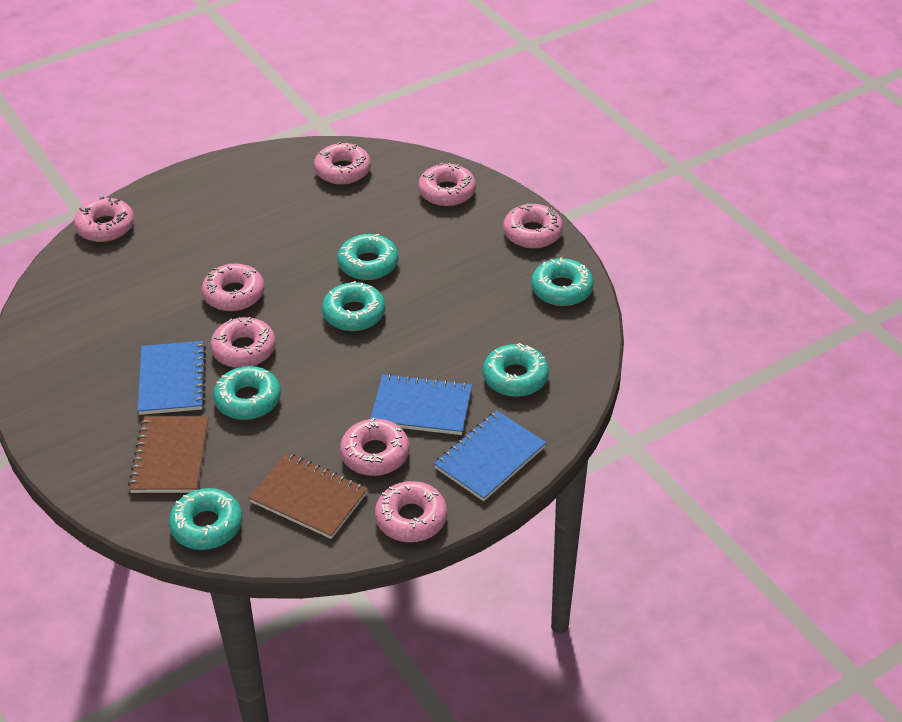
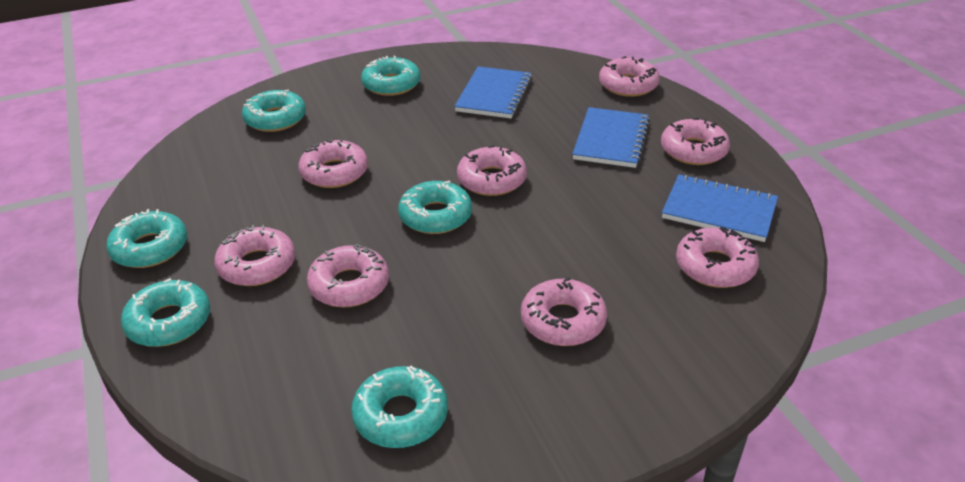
brown notebook: [128,416,209,493] [249,453,368,539] = 2 -> none = 0

